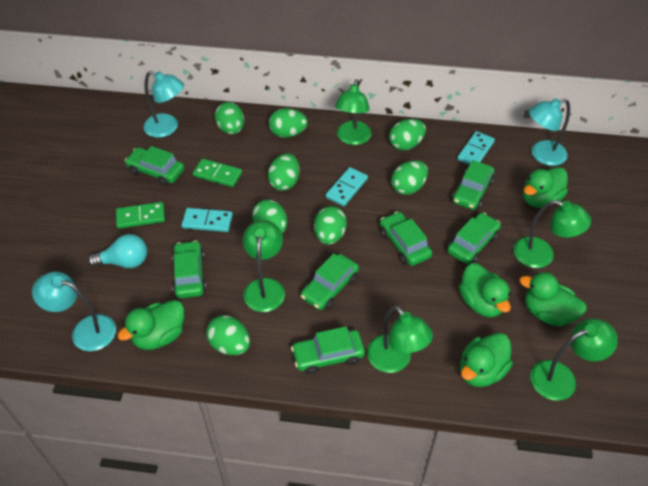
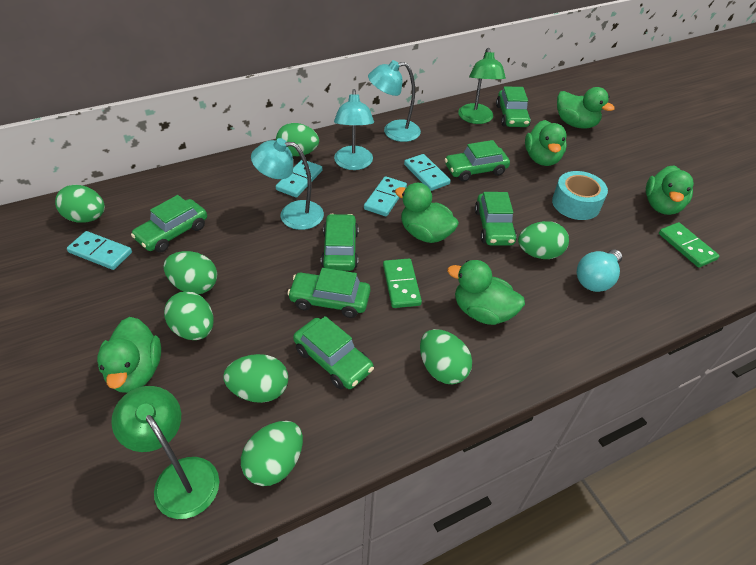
green duck: [117,300,184,350] [459,263,511,318] [460,333,513,387] [520,272,587,327] [523,167,568,208] = 5 -> [97,317,161,393] [395,183,459,243] [447,260,525,325] [525,120,567,166] [557,87,615,128] [646,165,694,215] = 6
green lamp: [242,220,285,312] [335,79,372,145] [367,305,433,373] [514,200,591,268] [530,318,618,401] = 5 -> [111,386,219,519] [458,48,506,124] = 2
turquoise domino: [182,208,233,232] [326,167,368,206] [457,131,495,165] = 3 -> [67,231,132,270] [276,160,323,198] [364,176,407,216] [404,154,451,191] = 4
turquoise tape: none = 0 -> [552,171,608,220] = 1

